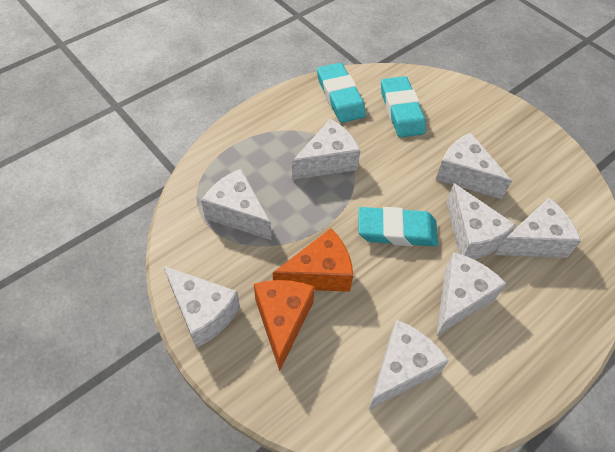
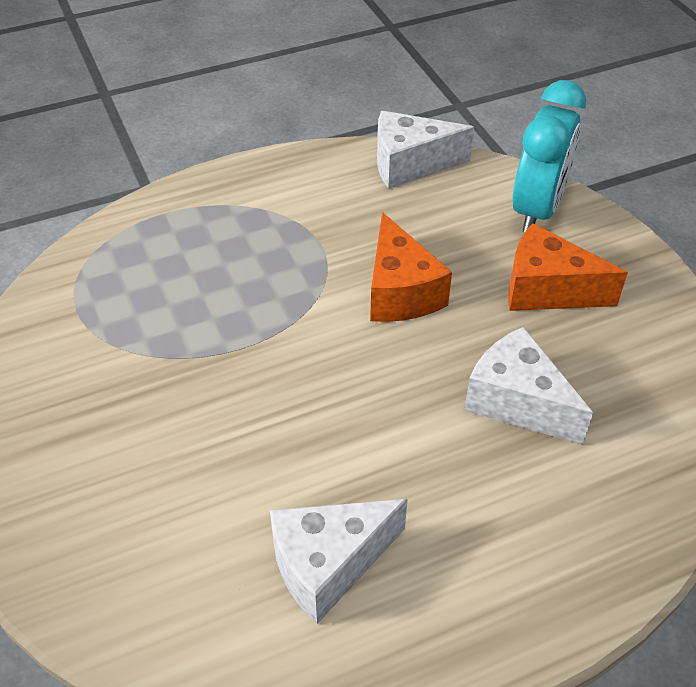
turquoise clock: none = 0 -> [512,80,586,233] = 1
turquoise eraser: [317,63,366,123] [358,207,438,246] [381,76,426,137] = 3 -> none = 0
white cheese: [163,266,240,348] [201,169,272,240] [292,119,360,180] [368,320,449,410] [435,133,512,199] [436,252,506,336] [446,183,516,259] [495,198,581,258] = 8 -> [270,499,408,624] [377,111,474,189] [464,327,593,445] = 3

